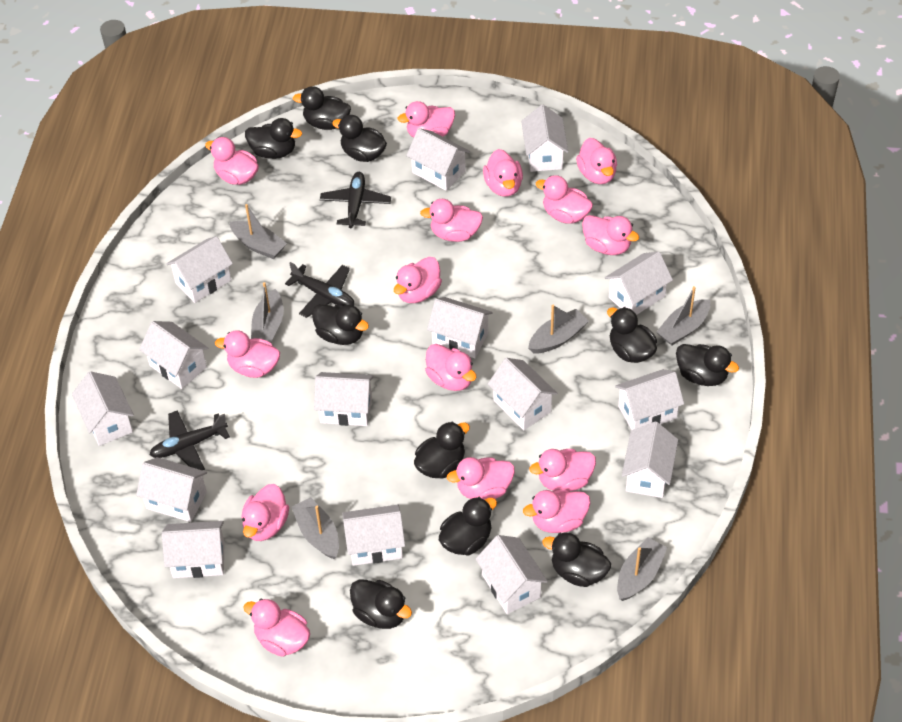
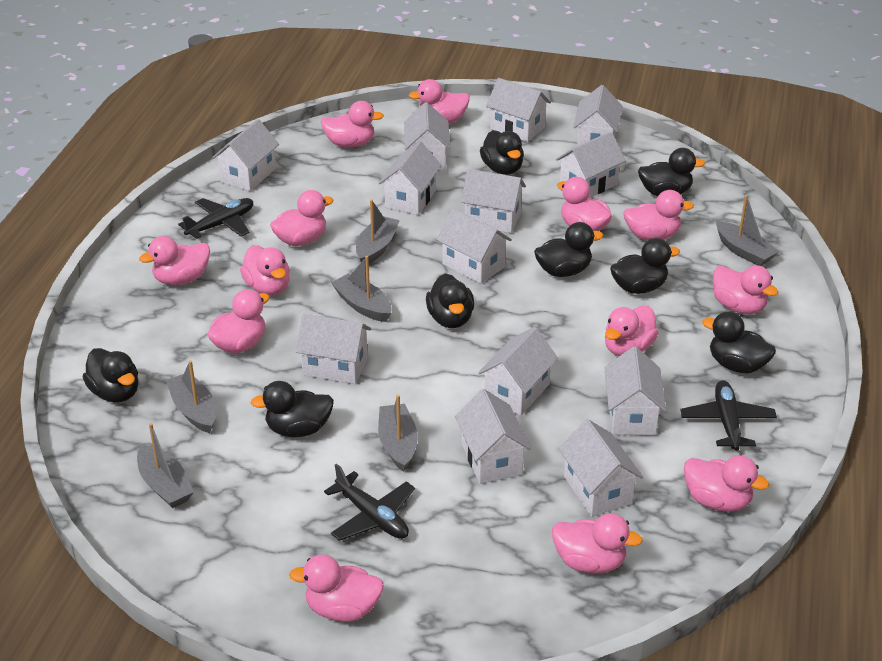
black duck: [245,118,302,159] [293,86,351,130] [312,304,369,345] [332,115,387,162] [350,579,412,629] [414,422,470,479] [439,497,497,556] [542,532,611,587] [607,307,657,363] [676,344,739,386] = 10 -> [83,348,139,403] [250,381,334,437] [426,273,474,328] [480,130,524,175] [534,222,603,277] [610,238,680,294] [638,148,705,196] [702,311,776,373] = 8
pink duck: [205,137,259,185] [215,330,280,378] [241,484,289,541] [243,599,310,657] [394,257,442,303] [397,101,455,137] [420,199,483,242] [425,344,476,391] [447,457,515,500] [483,149,523,197] [523,489,590,533] [529,449,596,491] [536,175,593,224] [576,138,617,184] [582,215,639,255] = 15 -> [139,236,210,285] [208,289,270,353] [240,245,290,295] [270,190,334,246] [289,554,384,622] [321,101,384,148] [409,79,470,123] [552,513,643,574] [557,177,612,231] [605,305,659,356] [623,190,694,240] [684,455,769,512] [713,265,778,314] = 13
white house: [72,371,134,446] [136,457,207,522] [139,321,208,389] [162,521,225,578] [166,236,233,303] [314,372,374,426] [342,505,405,566] [406,128,470,191] [427,297,493,358] [476,535,548,614] [488,358,558,430] [521,105,568,172] [605,252,673,315] [615,369,684,430] [622,421,678,498] = 15 -> [212,119,279,191] [296,314,371,384] [379,141,442,215] [404,102,450,171] [437,208,512,284] [455,389,531,484] [461,169,526,233] [478,327,558,416] [486,78,551,142] [556,131,626,198] [559,419,643,517] [574,85,623,146] [604,346,666,435] = 13

